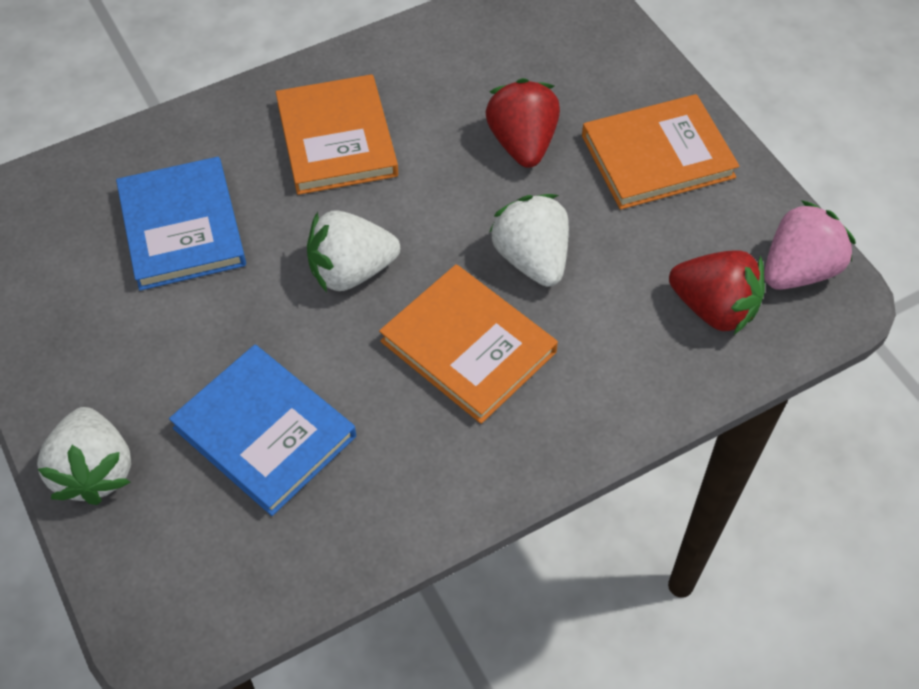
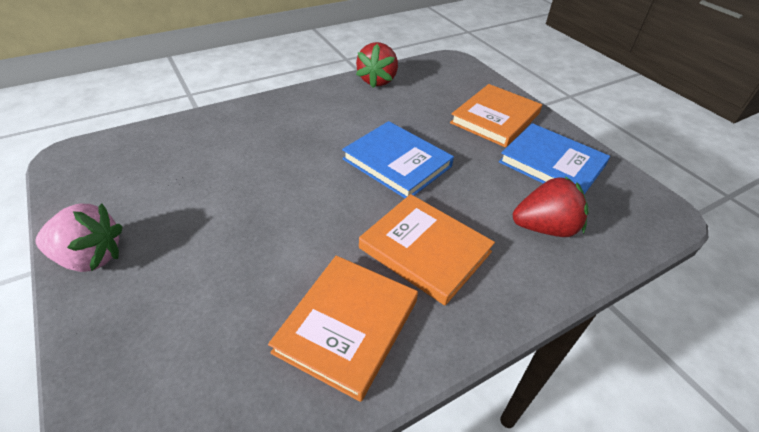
white strawberry: [37,407,131,505] [307,210,400,292] [489,194,569,287] = 3 -> none = 0

